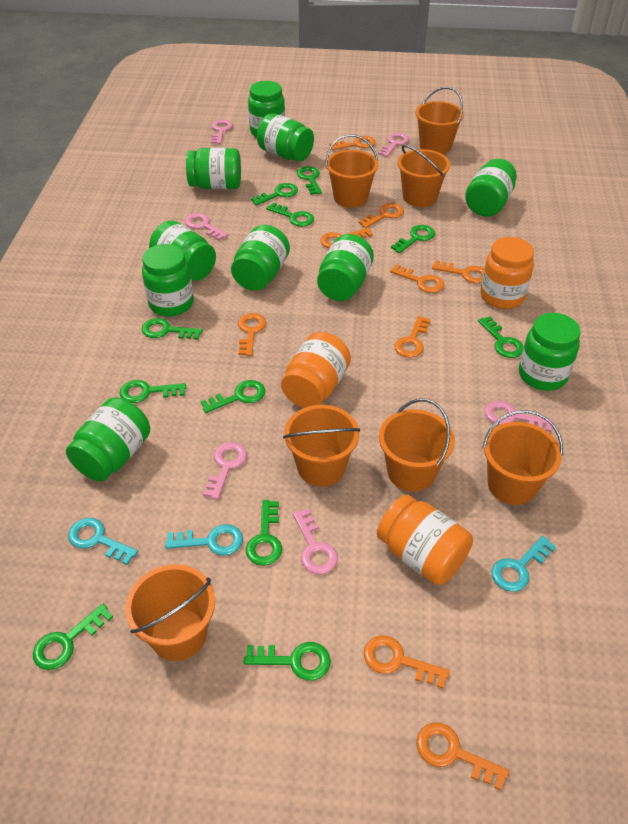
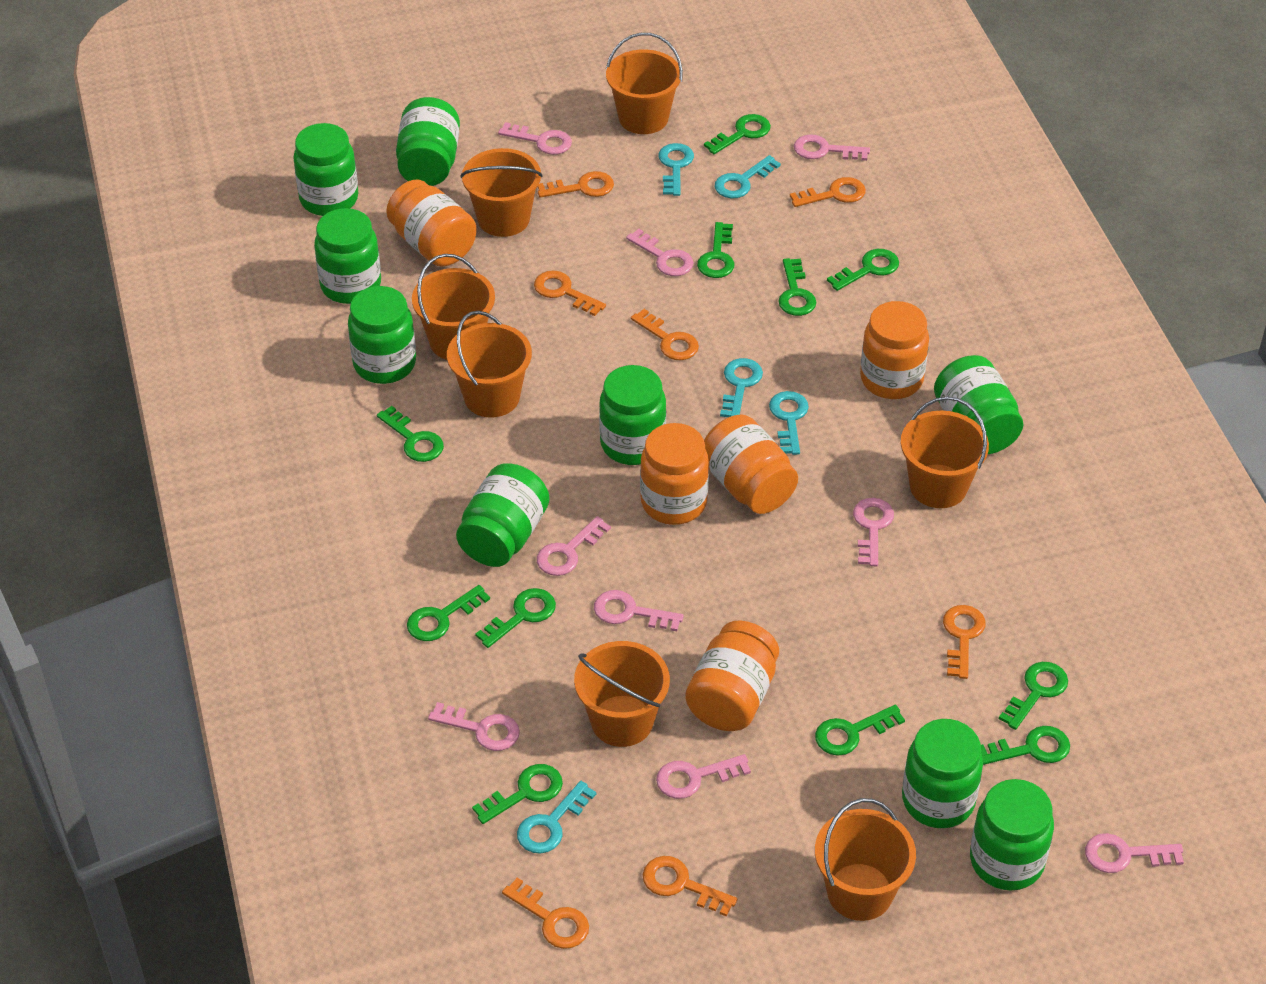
green jar: [66,397,150,482] [142,244,194,317] [149,221,216,281] [186,148,241,189] [231,225,290,291] [248,81,285,138] [257,113,314,161] [317,234,374,301] [465,159,517,217] [519,313,581,391] = 10 -> [293,123,358,216] [314,208,381,304] [348,286,416,384] [396,97,460,186] [456,463,550,567] [599,365,666,465] [902,719,983,828] [934,355,1023,454] [970,779,1054,890] = 9
orange jar: [281,332,351,408] [377,494,473,585] [480,237,534,309] = 3 -> [386,180,477,267] [640,423,709,525] [685,620,779,731] [704,414,798,514] [860,301,929,399] = 5
orange key: [238,313,266,356] [320,228,373,248] [330,136,376,150] [358,203,404,228] [364,635,450,689] [390,264,444,293] [394,316,431,358] [416,722,509,790] [432,260,484,284] = 9 -> [502,878,589,949] [534,270,606,316] [538,171,614,198] [631,309,699,360] [643,856,737,917] [790,177,866,207] [943,605,986,679] = 7
pink key: [185,213,228,241] [203,442,247,500] [211,119,233,144] [293,509,338,574] [378,133,409,157] [485,401,554,432] = 6 -> [428,702,520,751] [498,122,572,155] [537,516,611,576] [594,590,684,631] [626,229,694,276] [656,754,751,799] [794,134,870,161] [853,498,894,566] [1085,833,1184,873] = 9
turquoise key: [68,518,138,565] [165,524,243,556] [491,536,556,592] = 3 -> [517,781,596,854] [659,143,694,196] [715,155,781,199] [720,358,763,417] [769,391,809,455] = 5

